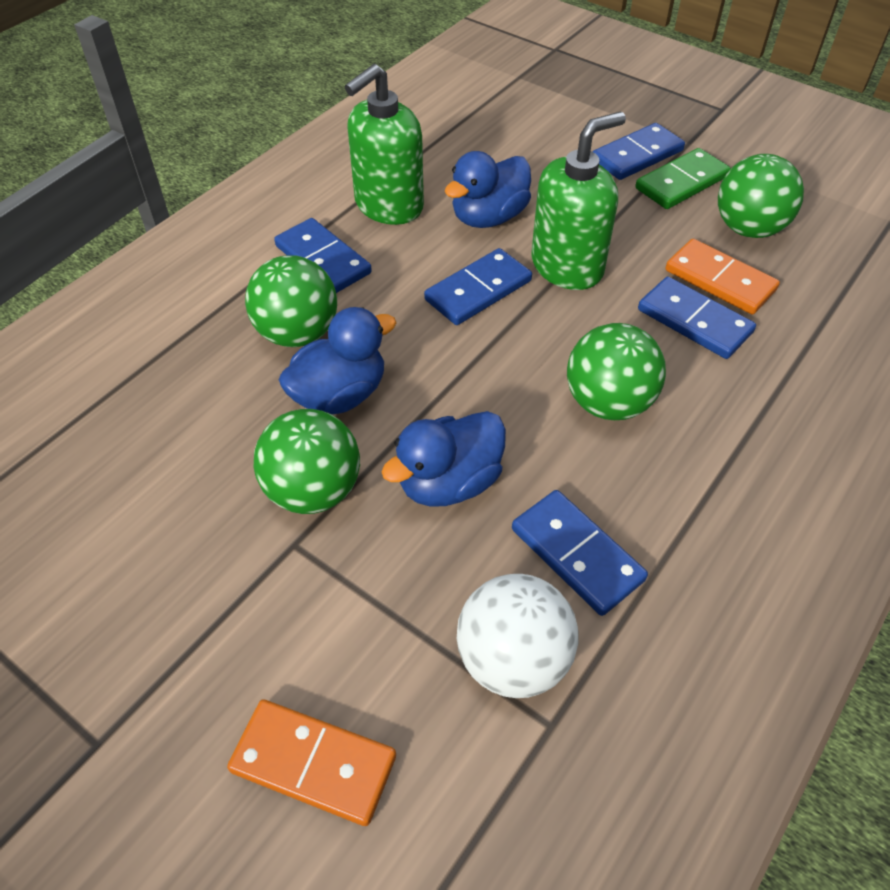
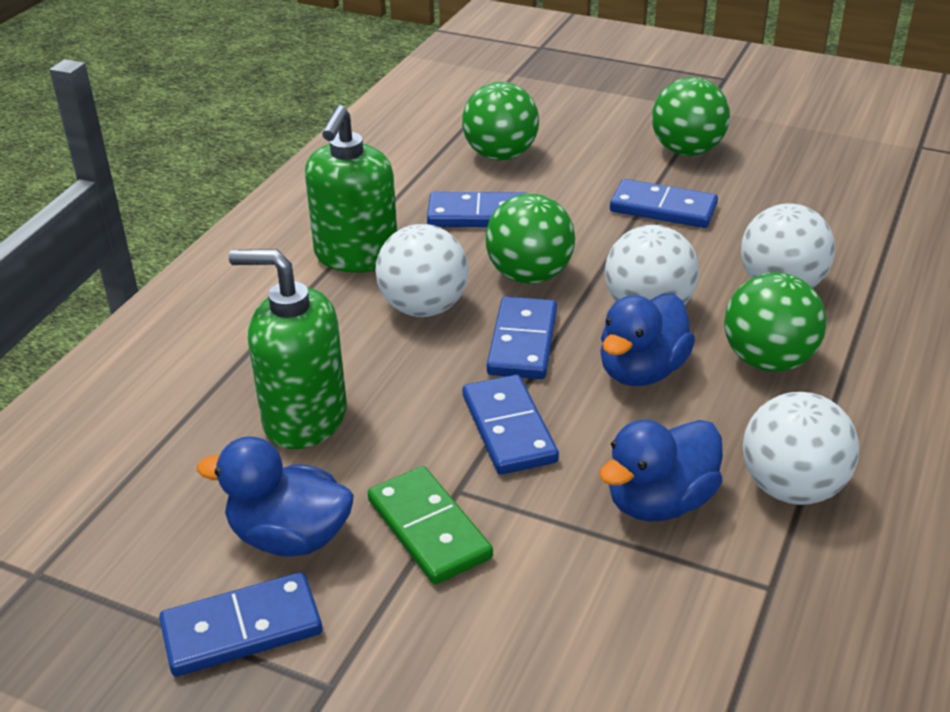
orange domino: [227,700,396,826] [665,239,780,315] = 2 -> none = 0
white ball: [457,574,579,698] = 1 -> [375,224,469,317] [605,225,699,305] [741,203,835,288] [743,392,859,505] = 4

